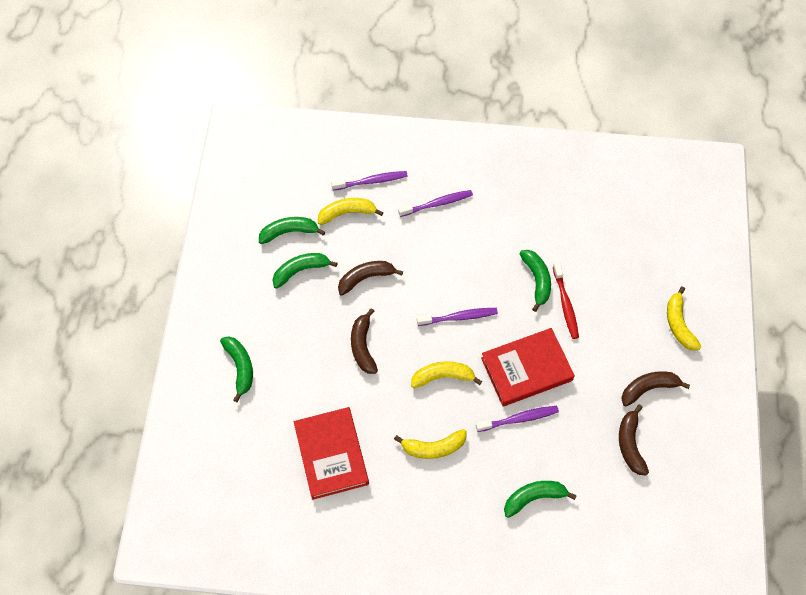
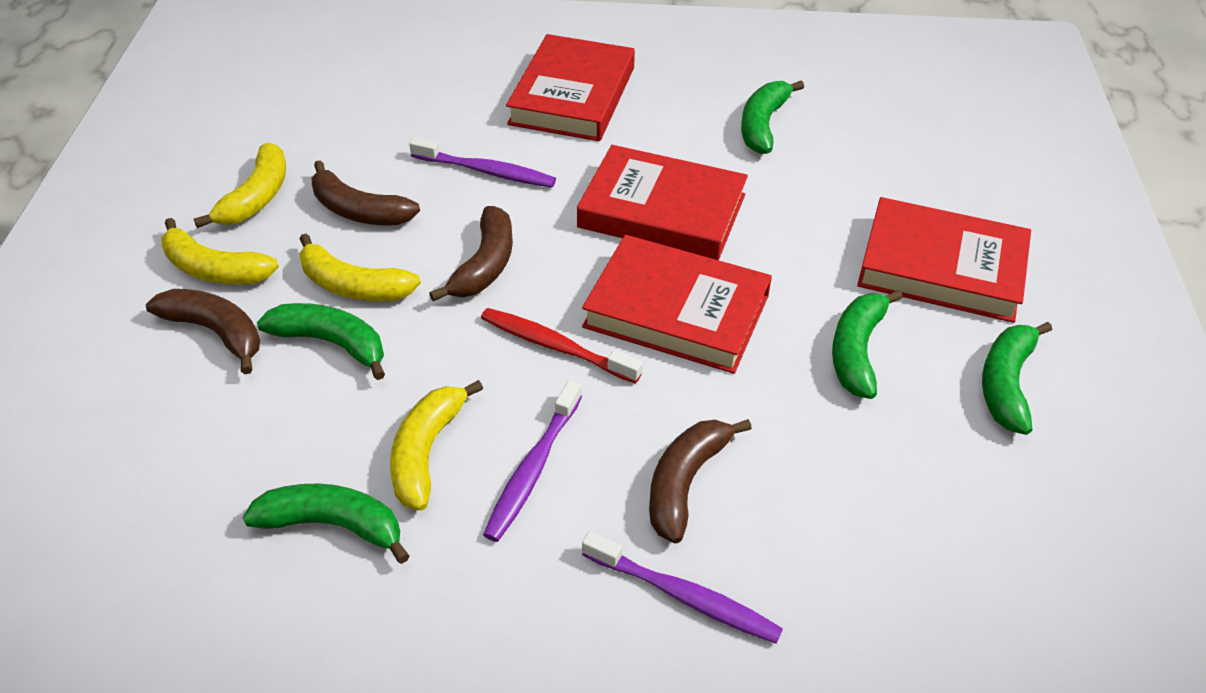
purple toothbrush: [331,171,408,190] [398,190,473,217] [417,308,498,326] [476,406,559,432] = 4 -> [409,137,556,188] [483,380,582,542] [582,531,783,644] = 3
red book: [294,407,369,500] [481,328,575,407] = 2 -> [506,34,635,141] [577,145,748,260] [582,235,772,374] [857,197,1031,323] = 4

